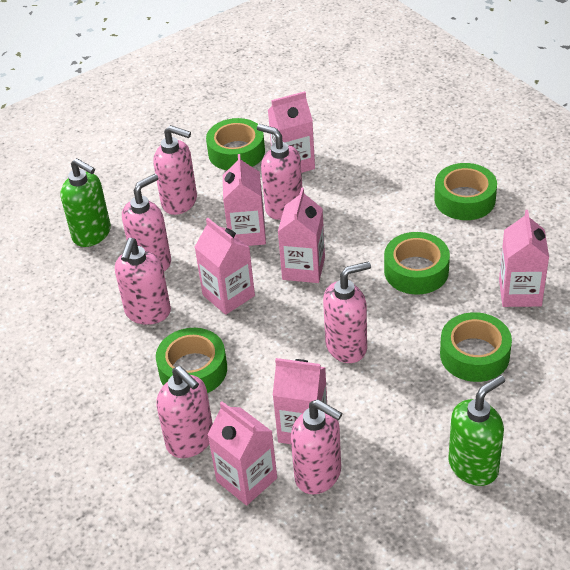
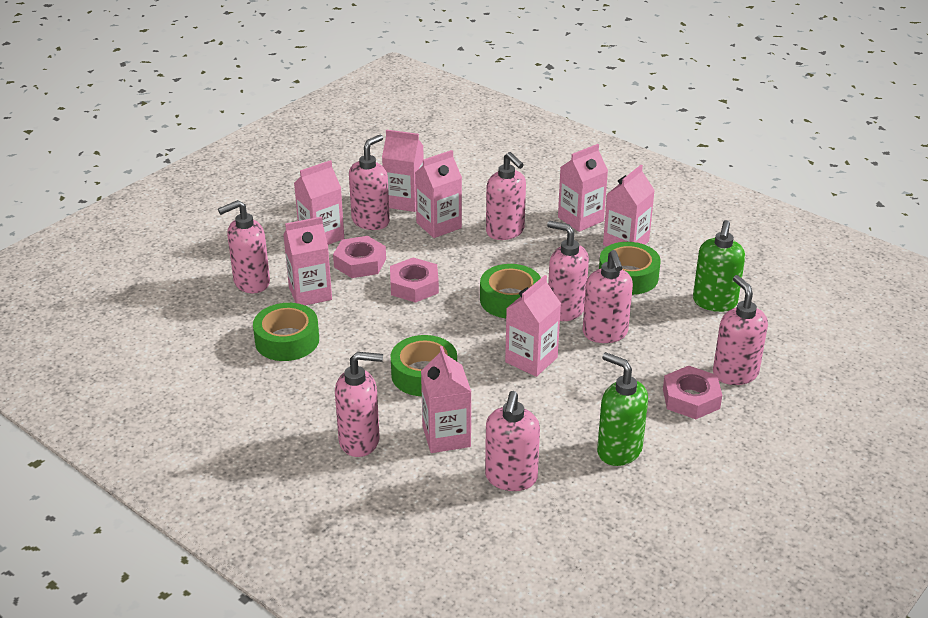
green tape: [156,328,227,393] [206,118,265,170] [384,232,450,295] [434,163,497,220] [440,312,512,382] = 5 -> [253,303,319,361] [391,335,457,396] [480,264,541,318] [599,242,660,295] = 4
pink carton: [195,218,255,315] [208,401,277,505] [223,154,266,246] [268,91,315,173] [272,358,327,444] [278,188,325,283] [499,210,549,307] = 7 -> [283,217,332,305] [294,160,344,245] [382,129,424,212] [415,150,462,238] [421,346,471,453] [505,275,561,377] [558,144,608,232] [603,165,655,246] = 8
pink nut: none = 0 -> [333,236,386,278] [390,257,439,303] [663,366,722,419] = 3
pink soap dispenser: [115,238,171,325] [122,174,171,271] [153,125,197,215] [156,366,213,458] [257,124,302,220] [291,399,342,495] [323,261,371,363] = 7 -> [218,200,270,293] [335,352,383,457] [349,135,390,230] [485,391,540,491] [486,152,526,240] [547,221,589,321] [583,250,633,343] [713,275,768,385] = 8

